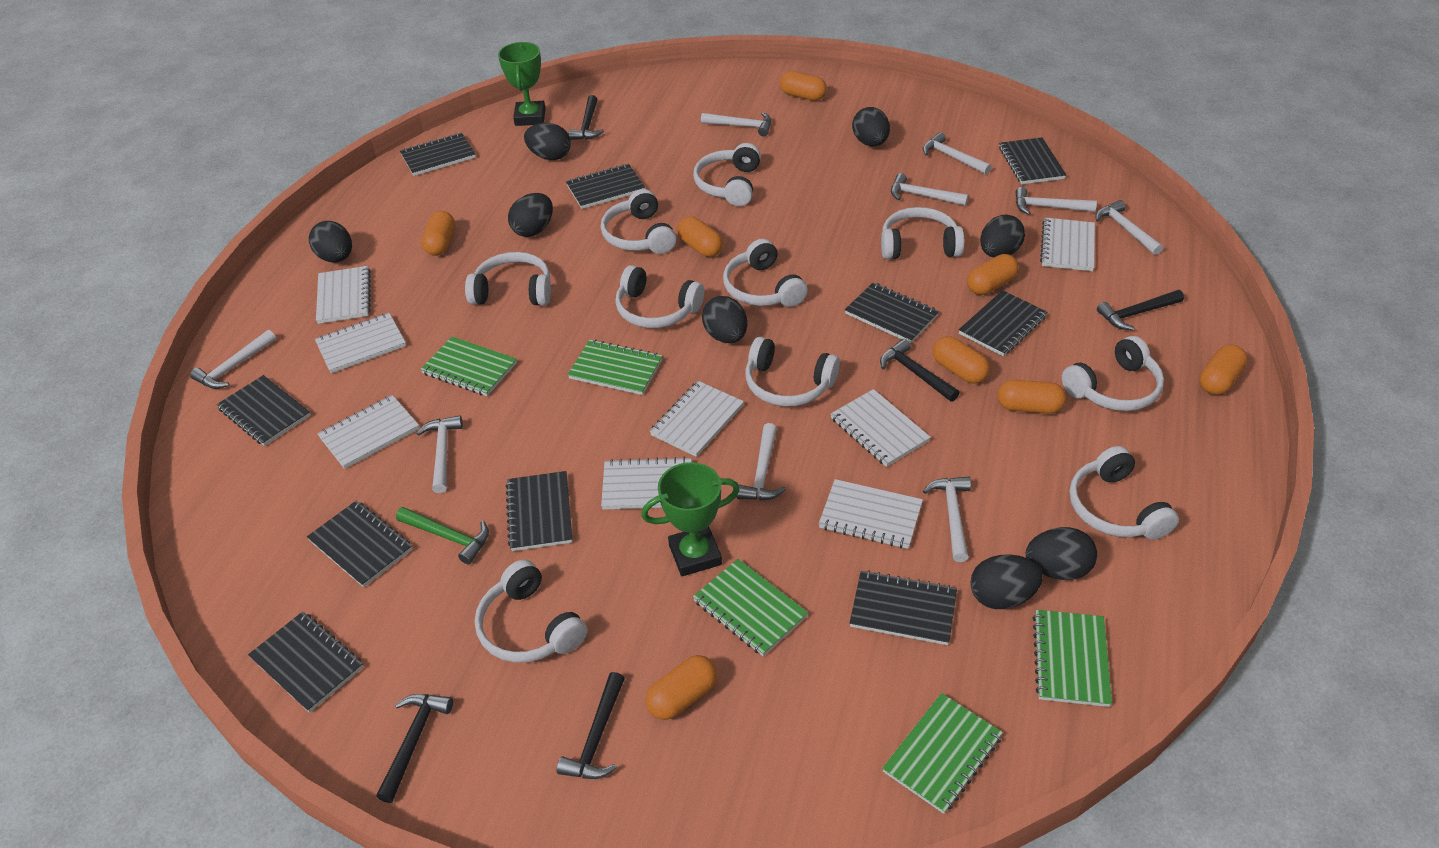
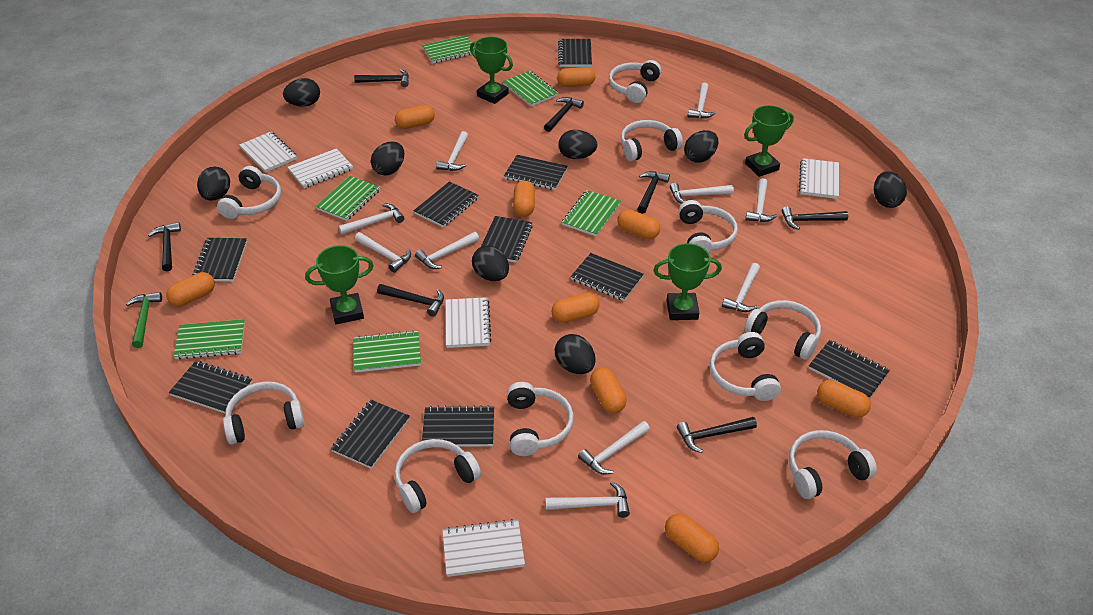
black hammer: [376,694,453,803] [557,672,625,779] [568,95,604,140] [880,339,959,402] [1097,290,1184,330] = 5 -> [148,222,181,272] [354,69,409,87] [377,284,444,317] [544,97,584,132] [637,171,670,214] [677,417,757,453] [782,206,848,230] = 7
green notebook: [420,336,517,396] [568,339,662,395] [693,559,808,656] [882,693,1003,814] [1033,610,1112,707] = 5 -> [174,319,245,359] [316,176,380,221] [353,330,421,373] [422,35,475,63] [503,71,558,107] [562,190,621,236] = 6
green trophy: [498,42,545,126] [641,462,740,576] = 2 -> [305,245,374,324] [470,37,513,104] [654,243,722,320] [744,105,794,177] = 4
orange capsule: [421,211,455,256] [646,655,717,720] [677,216,723,257] [780,71,827,101] [933,336,990,384] [967,254,1019,295] [998,380,1066,414] [1200,345,1247,395] = 8 -> [166,272,215,306] [395,105,435,129] [513,181,535,217] [552,293,600,323] [557,67,595,87] [590,367,626,413] [617,209,660,239] [665,513,719,562] [817,380,871,417] = 9
white hammer: [190,330,276,389] [416,415,463,493] [701,112,771,136] [737,423,786,500] [891,173,968,206] [923,132,991,175] [923,477,971,562] [1016,187,1097,215] [1095,200,1163,255] = 9 -> [338,204,404,235] [355,232,411,273] [415,232,479,269] [436,131,468,171] [545,482,630,518] [578,421,650,474] [670,183,734,204] [688,83,716,119] [722,263,760,312] [745,178,777,222] = 10
white notebook: [315,313,406,373] [316,266,371,324] [318,395,419,469] [601,457,692,510] [650,381,744,457] [819,479,923,549] [831,389,931,467] [1040,218,1095,271] = 8 -> [239,132,297,173] [288,148,353,188] [442,519,525,577] [445,297,491,348] [799,158,839,199] = 5

